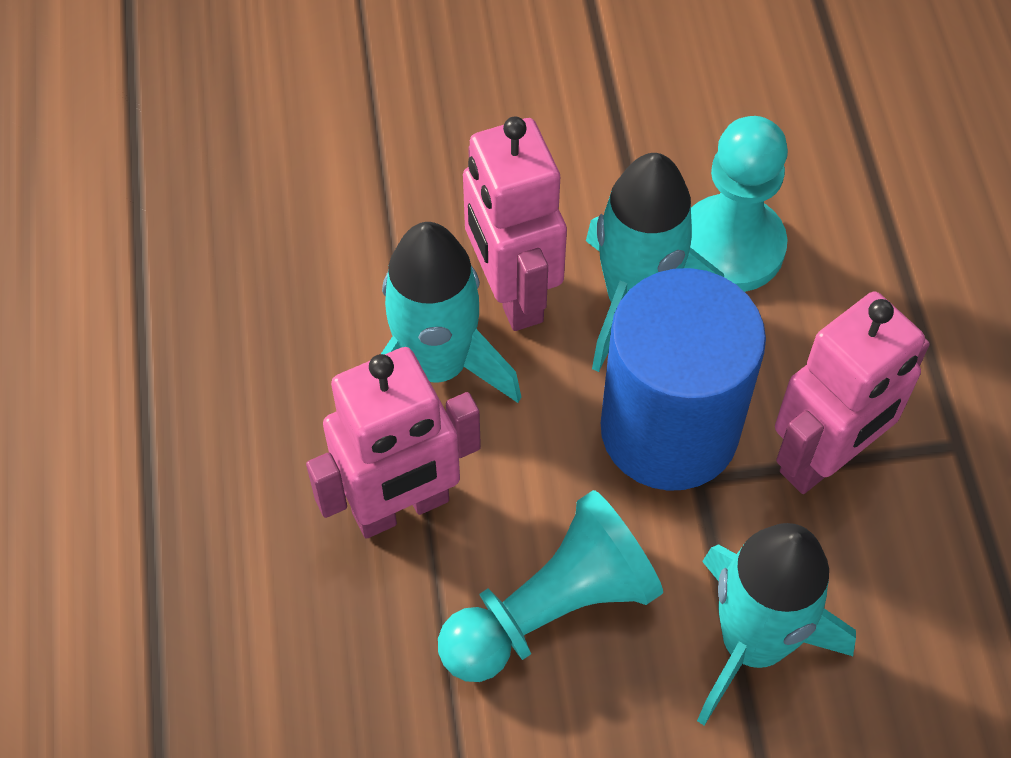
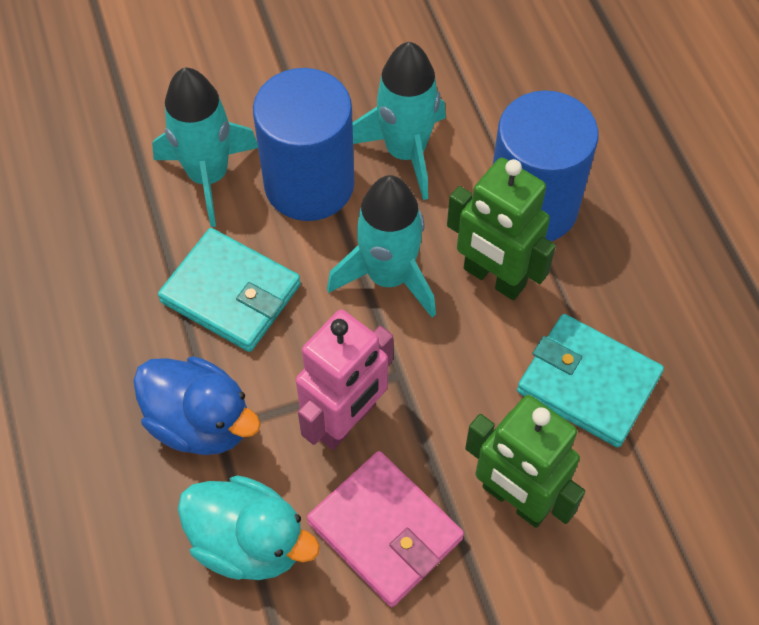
blue cylinder: [601,268,766,491] = 1 -> [253,68,354,221] [493,90,598,241] = 2
blue duck: none = 0 -> [133,356,261,455] = 1
green robot: none = 0 -> [447,158,556,300] [465,395,585,528] = 2
pink robot: [306,347,481,539] [463,116,567,331] [775,292,930,494] = 3 -> [296,310,393,450] = 1
pink wallet: none = 0 -> [307,451,464,607] = 1
turquoise duck: none = 0 -> [178,475,320,580] = 1
turquoise pawn: [438,490,663,682] [690,116,788,292] = 2 -> none = 0
turquoise wallet: none = 0 -> [158,228,301,352] [517,314,664,447] = 2

